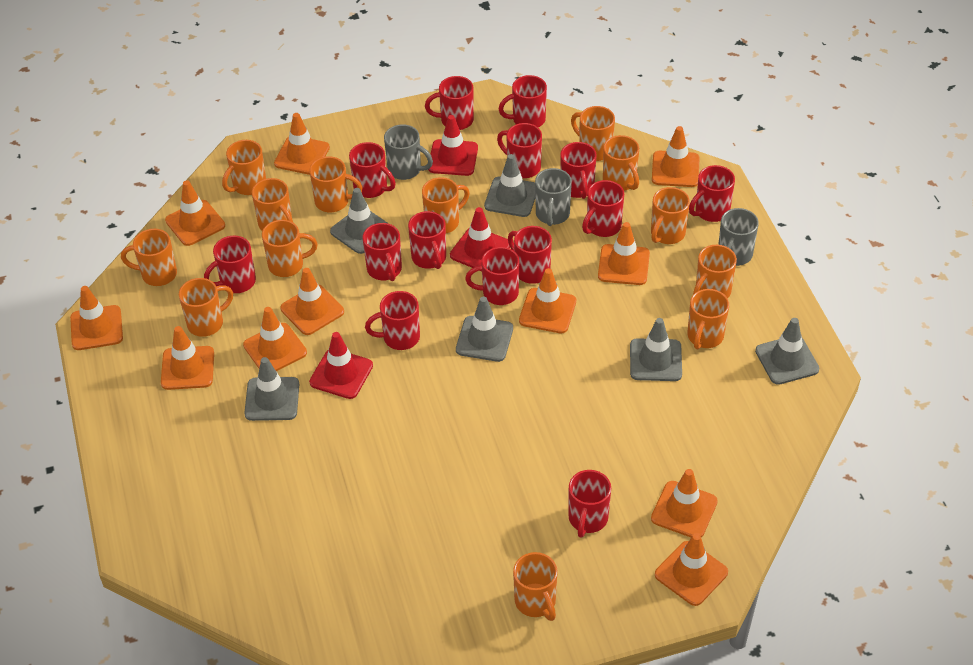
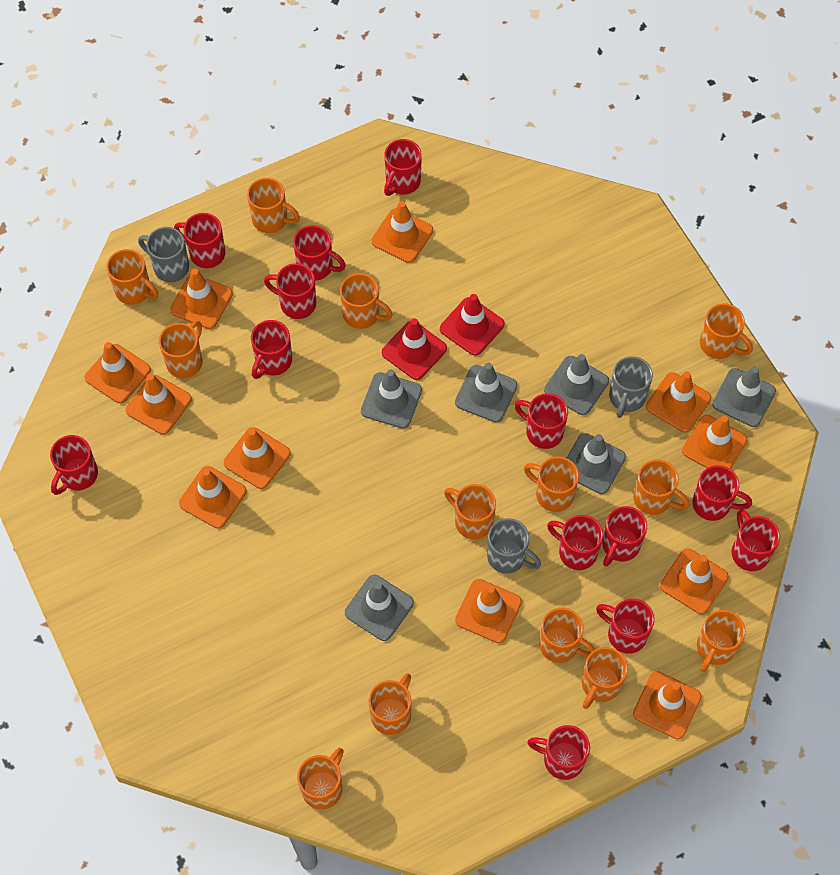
red mug: [204,236,256,293] [349,142,396,198] [363,223,402,281] [365,291,420,350] [408,211,446,269] [425,76,474,130] [465,247,519,305] [497,123,542,178] [499,75,547,127] [508,226,552,284] [560,142,596,199] [569,470,611,537] [582,180,624,237] [689,165,735,222] = 14 -> [50,435,98,495] [174,213,225,268] [251,320,292,379] [264,263,316,319] [293,225,346,281] [384,139,422,196] [514,393,568,449] [527,725,590,780] [547,515,603,570] [596,599,655,654] [602,506,647,566] [692,465,752,521] [732,509,780,571] = 13
red traffic cone: [309,332,373,399] [428,115,478,176] [450,207,510,271] = 3 -> [382,318,447,380] [440,294,505,356] = 2

